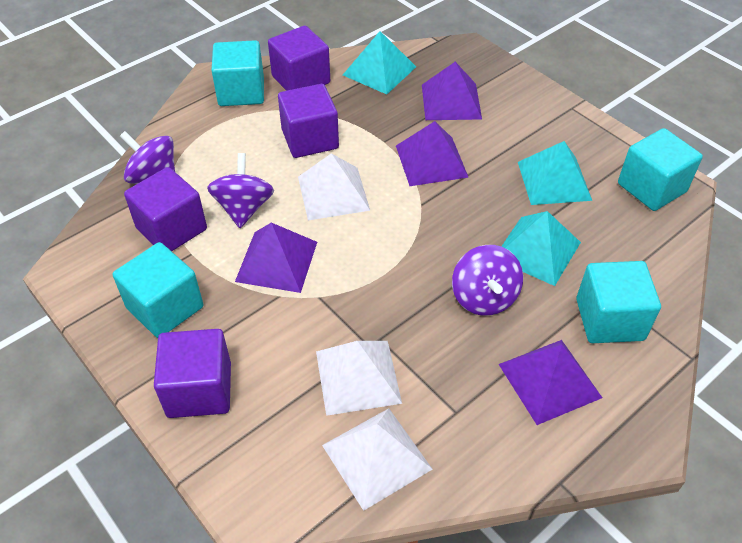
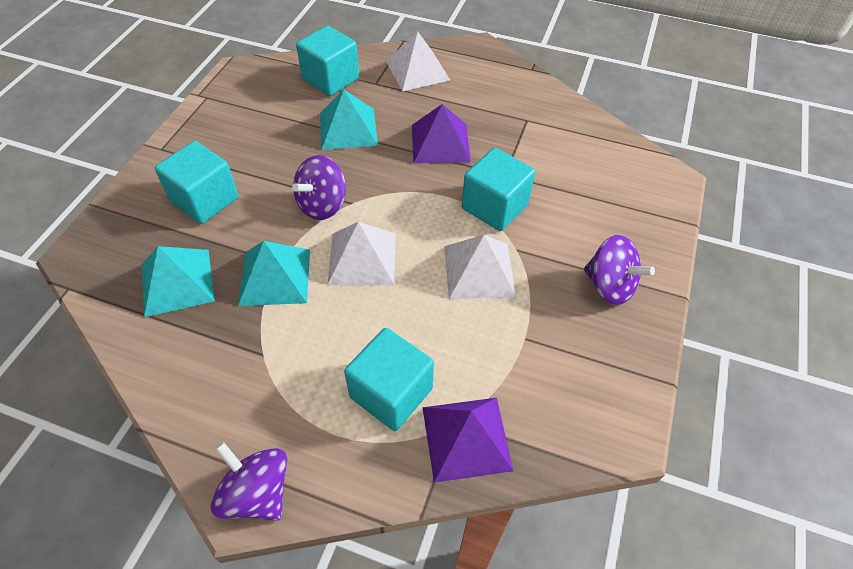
purple cube: [124,167,207,251] [154,329,231,418] [268,26,330,91] [278,84,339,158] = 4 -> none = 0
purple pyramid: [235,223,317,293] [396,121,468,186] [422,62,482,120] [499,340,602,425] = 4 -> [412,104,471,164] [422,398,513,483] = 2

